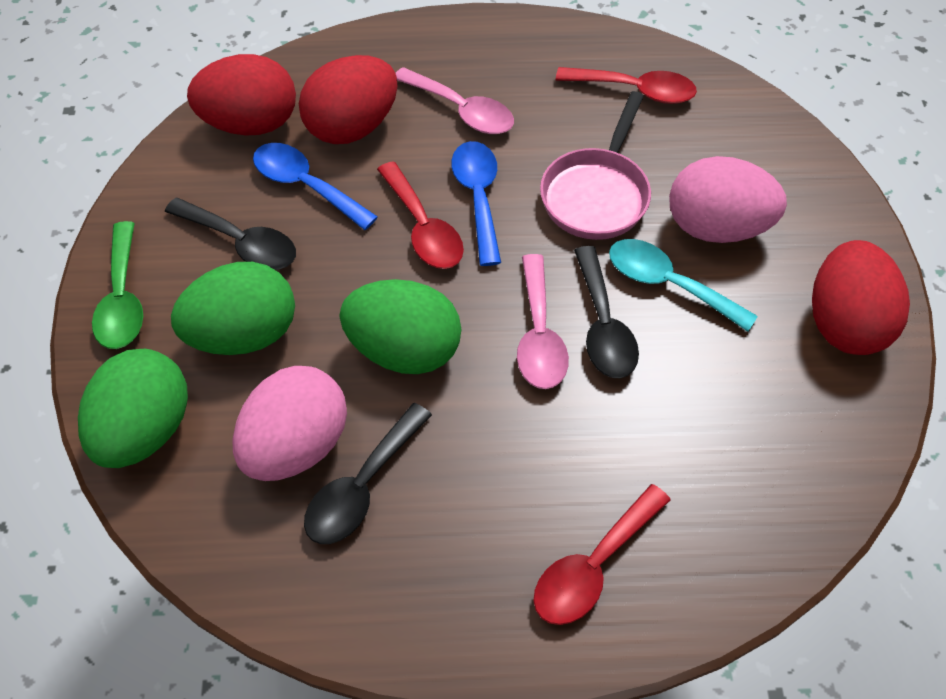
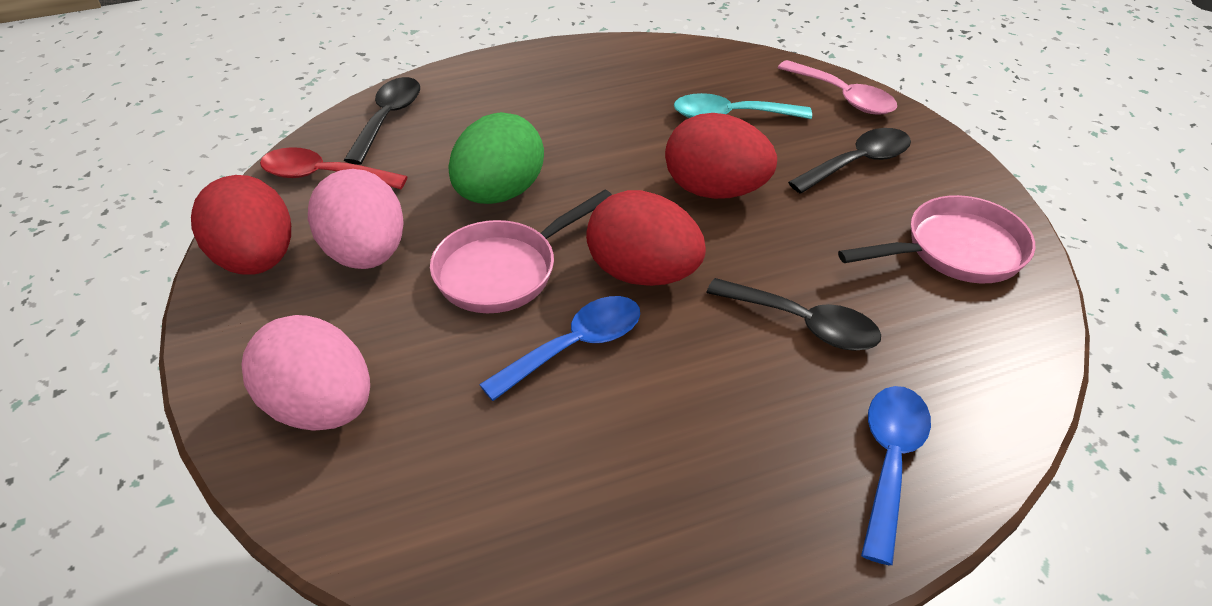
green egg: [78,349,188,468] [171,262,295,355] [340,279,461,374] = 3 -> [448,112,544,204] = 1
green spoon: [92,221,143,349] = 1 -> none = 0
pink pan: [540,91,651,240] = 1 -> [430,190,612,313] [838,195,1035,283] = 2
pink spoon: [396,67,514,134] [517,254,569,389] = 2 -> [778,60,897,115] = 1
red spoon: [377,161,464,269] [533,484,671,625] [556,67,697,104] = 3 -> [260,147,408,189] = 1

